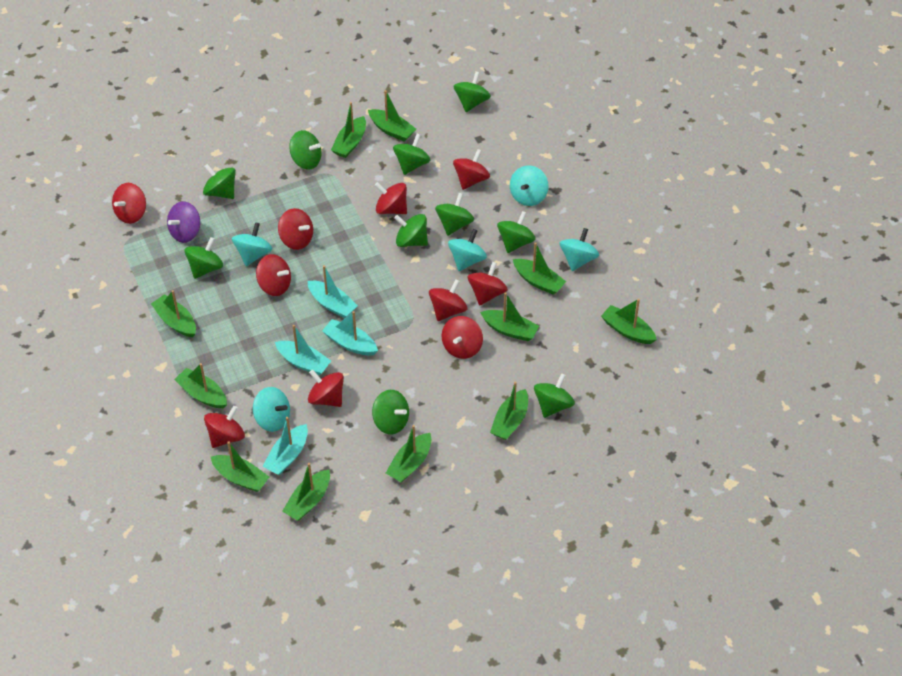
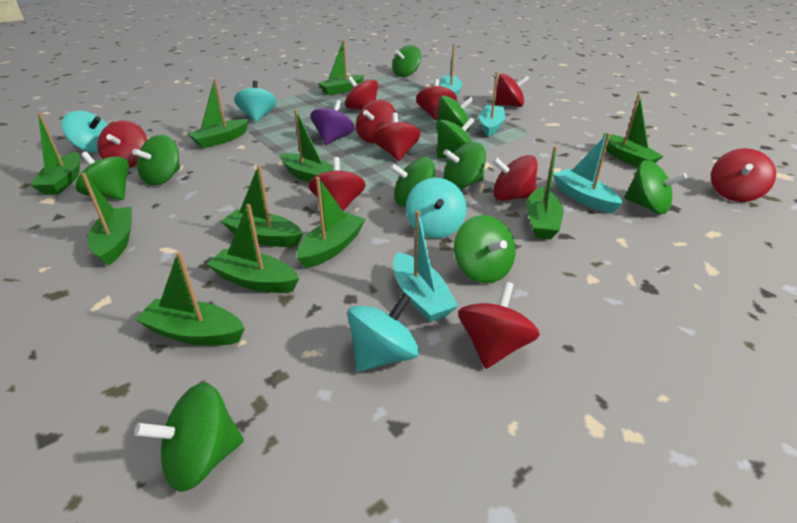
turquoise spinning top: [232,222,272,266] [253,387,290,432] [448,229,487,271] [510,166,548,206] [560,228,599,271] = 5 -> [62,111,108,153] [234,81,277,122] [347,293,419,372] [406,178,467,238] = 4

